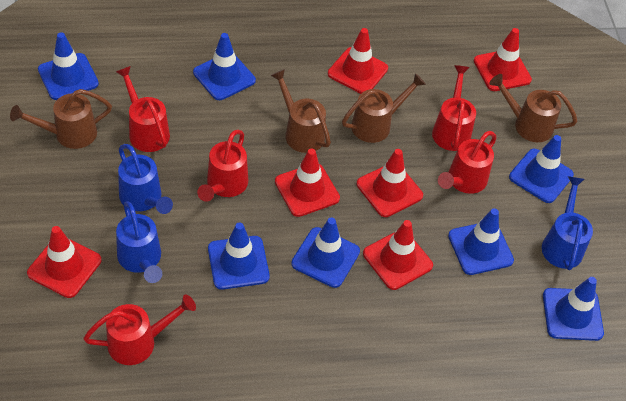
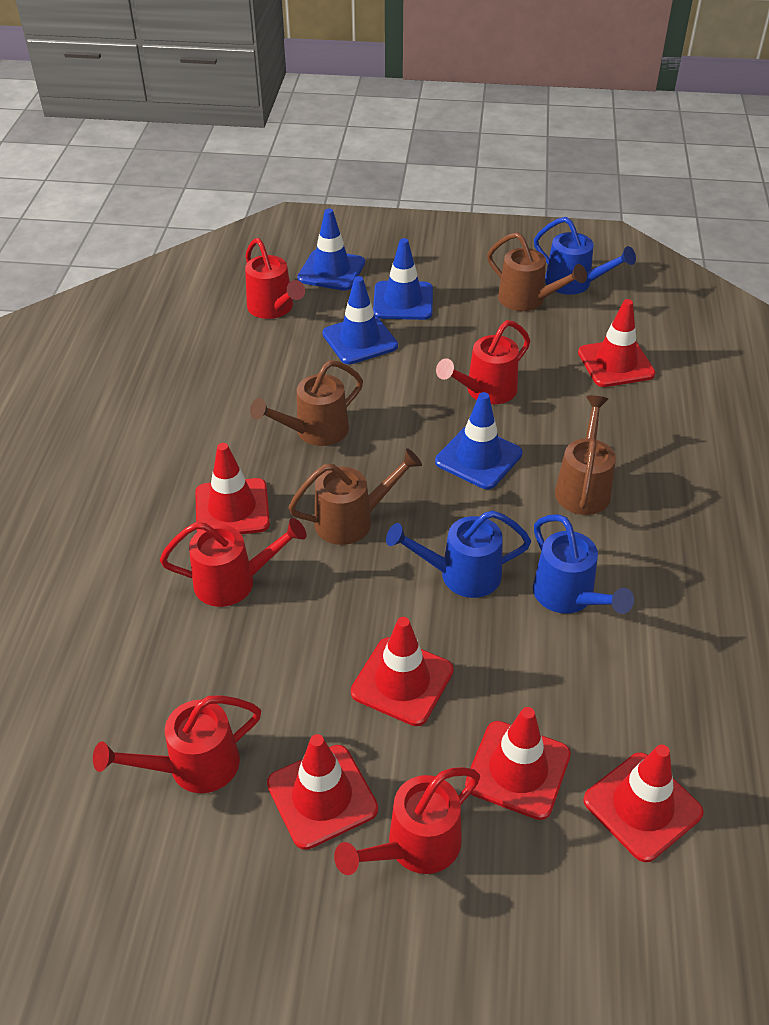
blue traffic cone: [38,32,99,100] [193,33,256,100] [208,222,270,290] [291,217,360,288] [448,208,514,275] [509,135,574,203] [543,277,604,341] = 7 -> [297,209,365,291] [323,276,398,364] [373,238,433,320] [435,392,522,489] = 4

